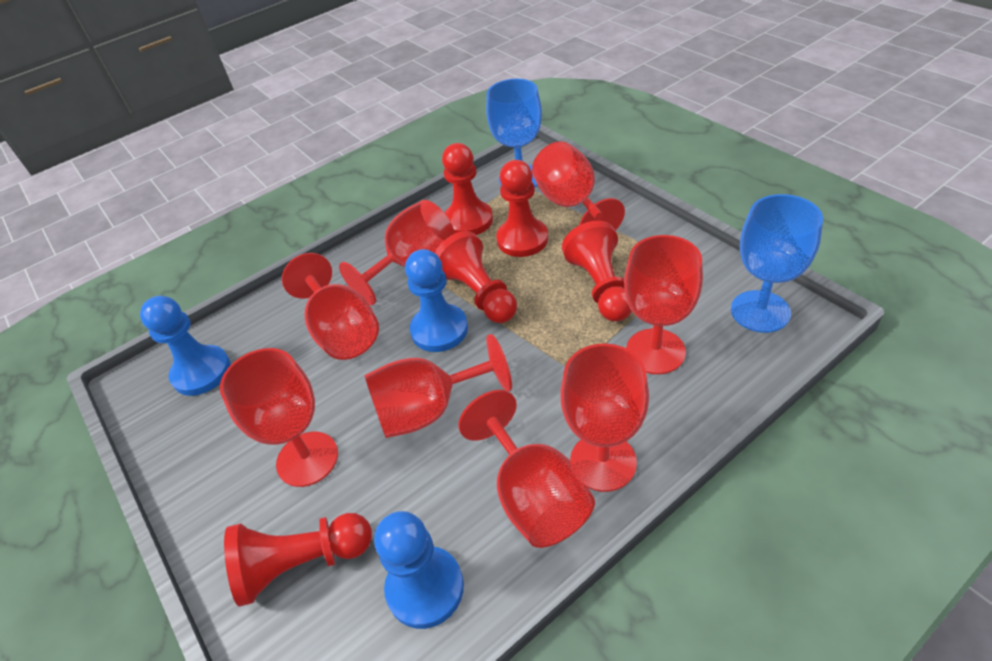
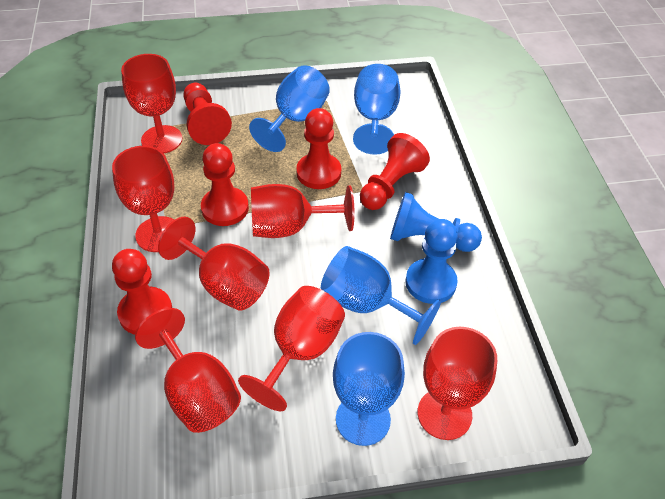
blue goblet: [486,79,542,188] [731,194,823,333] = 2 -> [249,65,330,152] [321,246,441,345] [333,332,405,446] [353,64,400,155] = 4
blue pawn: [140,296,231,396] [374,511,464,629] [405,249,468,352] = 3 -> [390,192,482,252] [405,219,458,304] = 2
red goblet: [220,348,338,487] [282,253,379,360] [339,200,455,305] [364,334,512,438] [458,390,595,548] [532,141,625,230] [560,343,649,492] [624,235,703,374] = 8 -> [112,146,174,252] [121,54,182,153] [135,308,241,433] [158,217,270,311] [238,286,345,411] [251,184,354,238] [418,327,497,440] = 7

